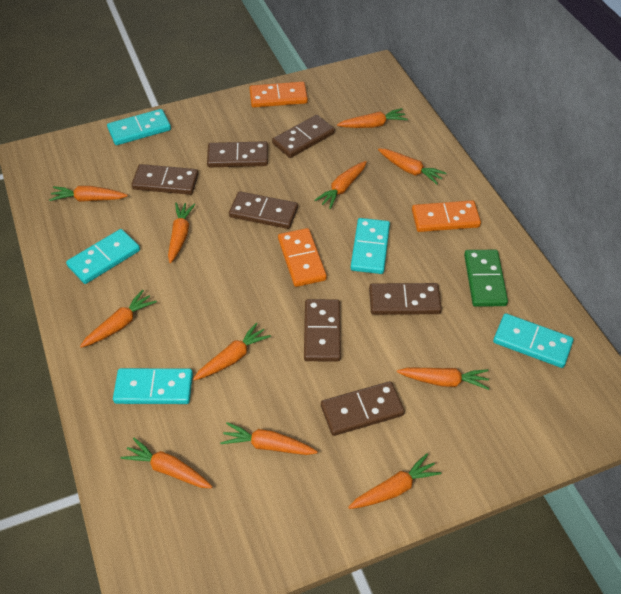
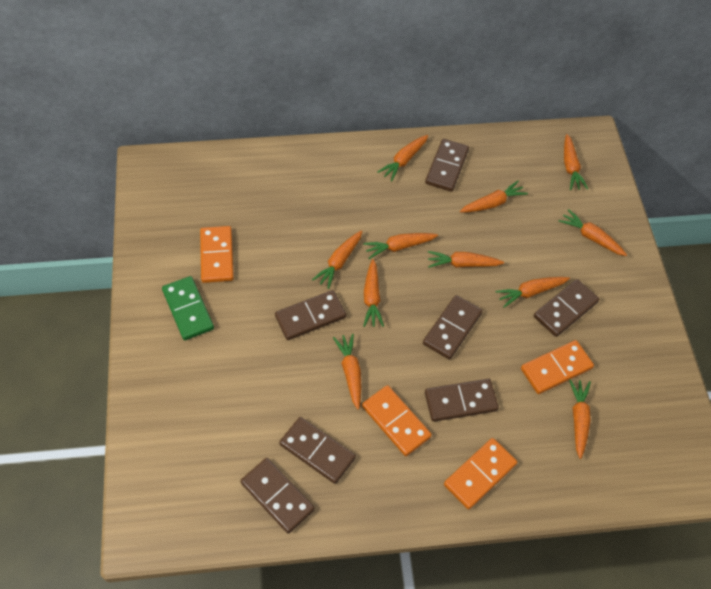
orange domino: [250,82,308,108] [278,228,327,287] [412,200,481,232] = 3 -> [200,226,234,283] [362,385,432,456] [444,438,517,509] [521,340,594,394] = 4
turquoise domino: [66,229,140,284] [107,109,171,145] [113,368,193,404] [351,218,390,274] [493,313,574,368] = 5 -> none = 0

